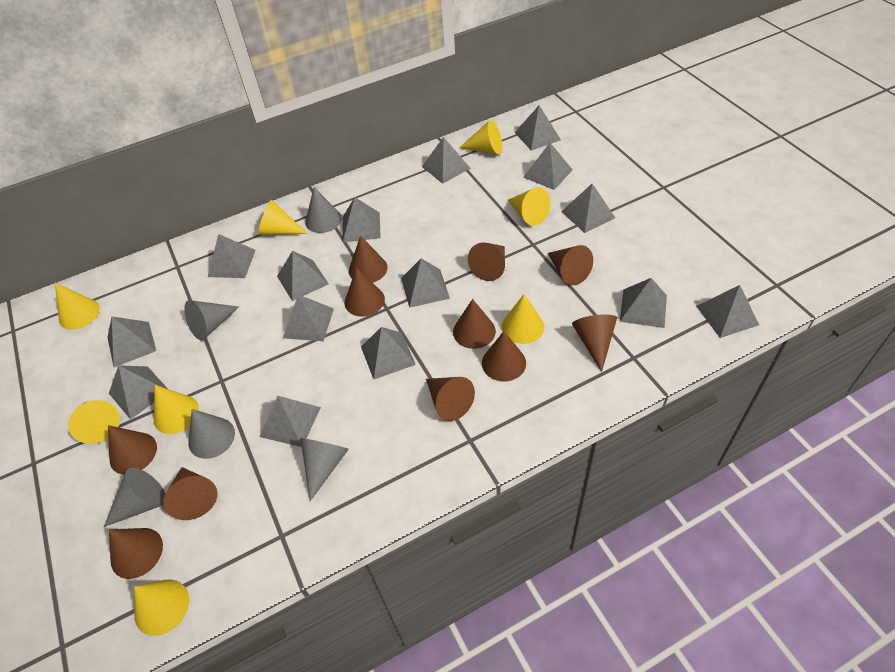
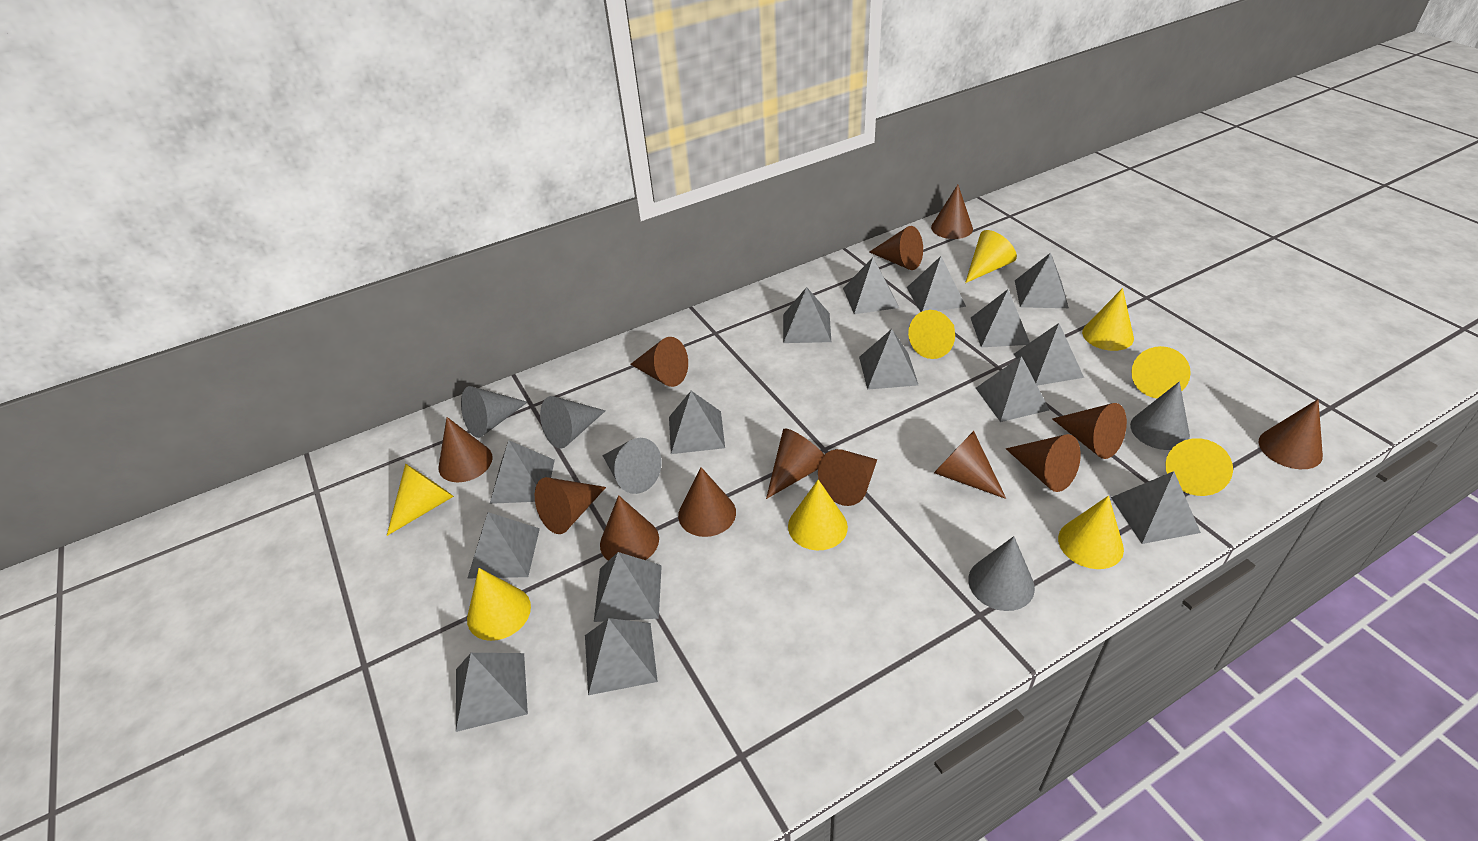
brown cone: [108,425,157,475] [109,528,163,579] [164,467,217,520] [344,268,385,317] [349,236,388,283] [426,377,475,421] [453,299,496,349] [468,243,505,281] [482,331,526,382] [548,245,593,285] [572,314,617,372] = 11 -> [438,417,493,482] [535,477,606,534] [600,495,659,561] [630,337,688,387] [678,467,736,537] [766,428,825,499] [818,449,877,506] [870,226,923,270] [931,185,973,239] [934,431,1006,499] [1006,434,1081,492] [1052,403,1127,459] [1259,399,1323,469] = 13
yellow cone: [55,283,100,330] [68,400,120,444] [134,579,189,636] [154,385,199,434] [258,200,308,235] [459,120,502,155] [502,294,544,344] [508,187,550,226] = 8 -> [387,464,454,536] [467,568,531,641] [788,479,848,550] [908,310,955,359] [965,230,1017,283] [1058,496,1124,569] [1082,288,1134,351] [1131,346,1191,398] [1165,438,1233,496] = 9

